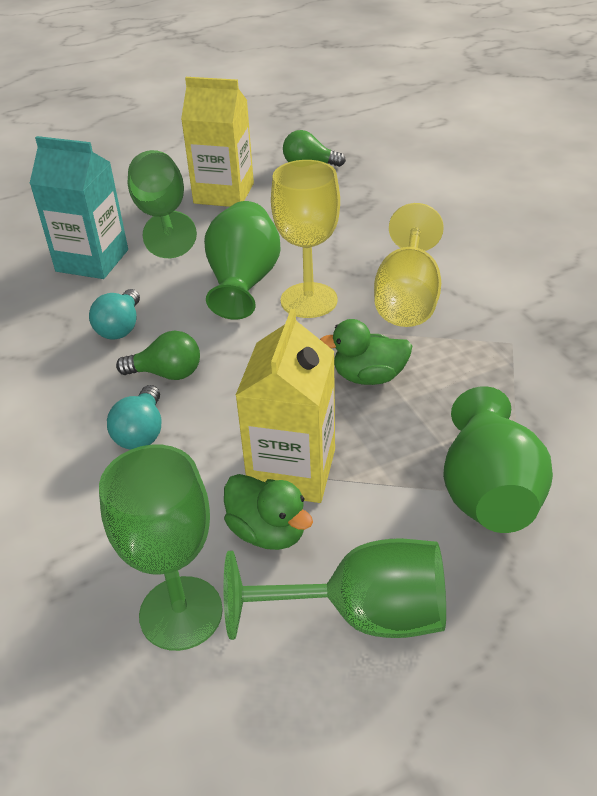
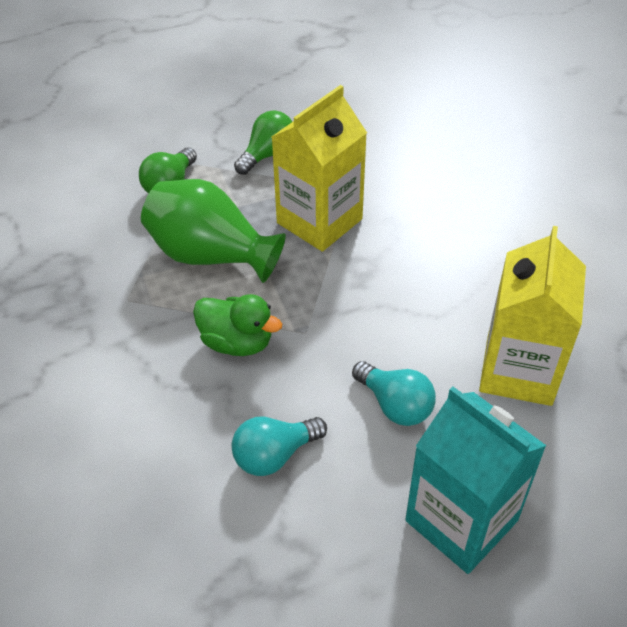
green duck: [224,474,313,550] [320,319,412,385] = 2 -> [193,294,282,356] = 1
green goblet: [99,445,223,651] [128,150,197,258] [224,538,446,640] = 3 -> none = 0
green vase: [204,201,281,320] [443,386,553,533] = 2 -> [141,179,286,283] = 1
yellow goblet: [271,160,340,318] [374,203,444,327] = 2 -> none = 0

